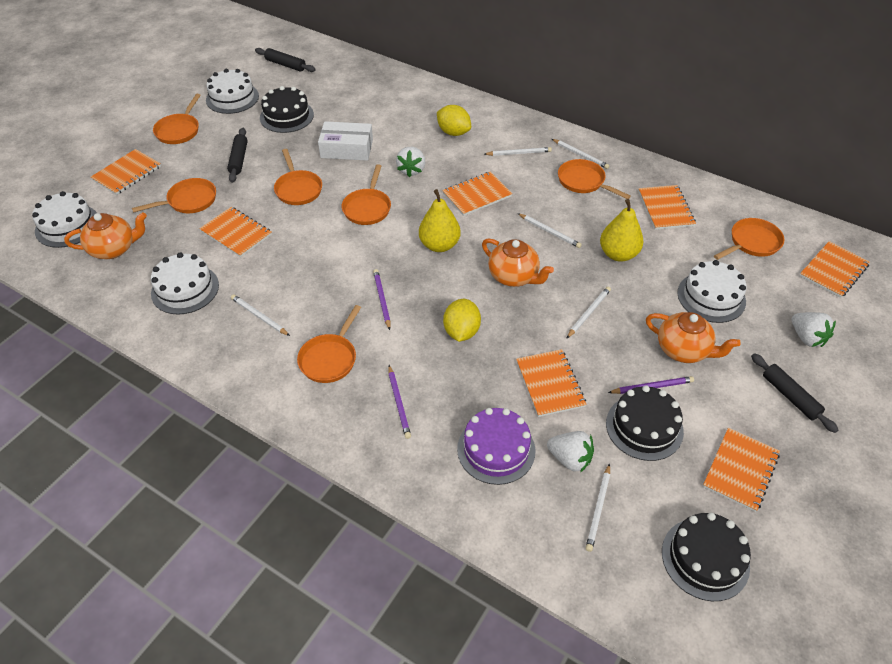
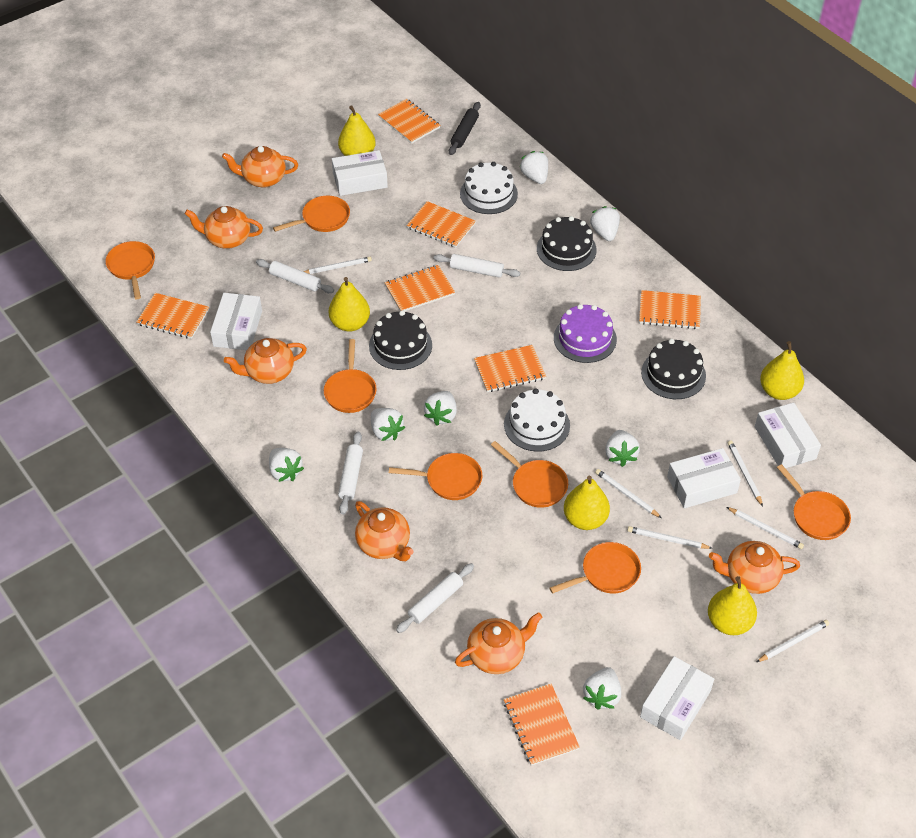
black rolling pin: [227,128,248,183] [255,48,316,72] [751,353,838,433] = 3 -> [449,102,481,155] = 1
orange teapot: [64,212,147,259] [482,239,554,287] [646,312,741,363] = 3 -> [185,206,263,249] [222,146,298,188] [224,338,307,384] [355,501,414,561] [455,612,542,674] [709,541,800,594] = 6
purple pencil: [373,269,391,330] [388,365,411,439] [608,376,694,394] = 3 -> none = 0
white box: [318,121,373,161] = 1 -> [210,293,262,350] [332,150,388,196] [640,656,714,740] [667,448,741,508] [755,403,821,468] = 5
white cake: [32,191,97,248] [151,253,219,314] [206,69,259,114] [677,260,747,323] = 4 -> [460,162,518,214] [504,388,570,452] = 2
white rolling pin: none = 0 -> [256,259,334,293] [338,432,363,515] [396,563,474,633] [433,254,520,278] = 4
white strawberry: [396,147,425,177] [547,431,594,473] [792,312,836,347] = 3 -> [269,448,304,482] [371,408,405,441] [424,391,457,426] [520,151,548,184] [583,667,621,710] [590,206,620,241] [605,430,640,467] = 7
yellow lemon: [437,105,471,136] [443,299,481,342] = 2 -> none = 0
yellow pear: [419,189,461,252] [600,199,644,262] = 2 -> [329,277,370,332] [338,105,376,156] [564,476,610,530] [708,576,757,635] [760,341,804,400] = 5

